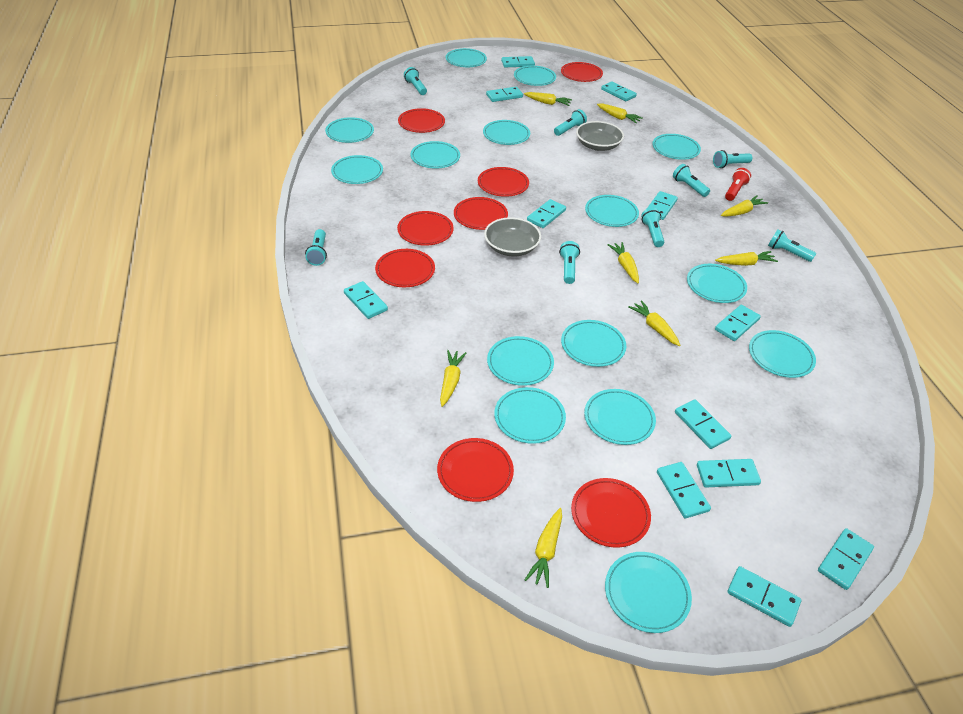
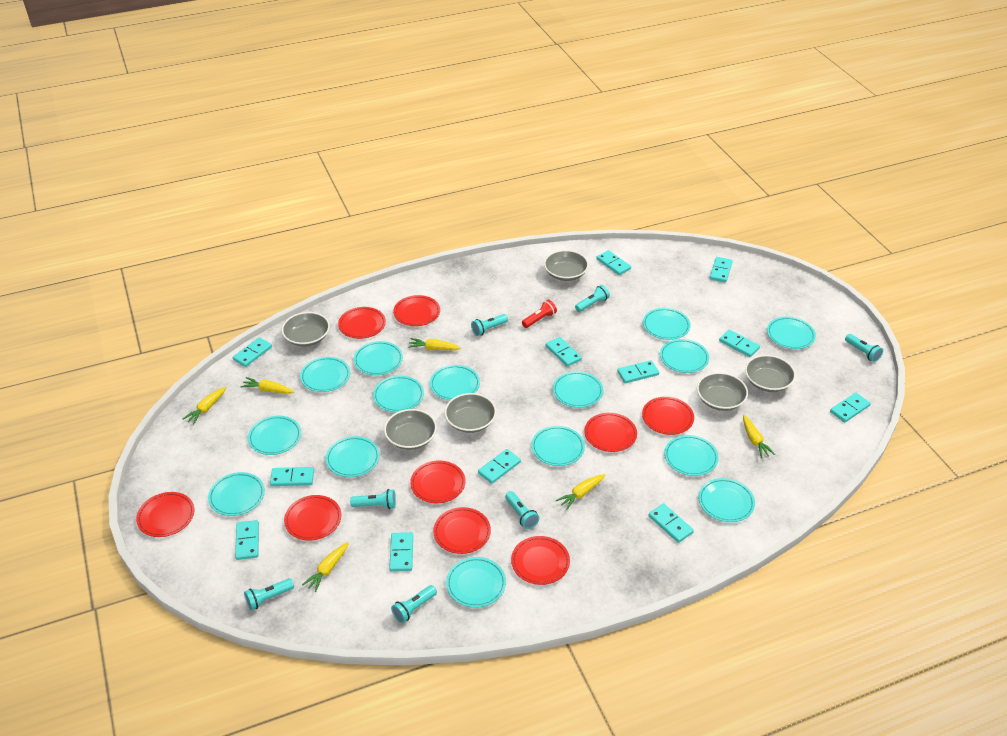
grey bowl: [484,217,541,257] [576,121,624,151] = 2 -> [282,312,330,347] [384,409,437,450] [444,393,496,433] [544,250,589,281] [697,372,748,411] [745,355,796,392] = 6
red plate: [375,249,435,287] [397,211,454,246] [398,108,445,133] [437,438,514,502] [454,197,508,230] [478,167,529,197] [561,62,603,82] [571,478,651,548] = 8 -> [136,492,194,537] [284,495,341,541] [338,307,386,339] [393,295,440,326] [410,460,465,503] [433,507,491,554] [511,536,570,585] [584,413,637,452] [642,397,694,435] = 9
turquoise flashlight: [305,229,327,266] [404,67,427,95] [554,109,587,136] [559,241,580,284] [641,207,664,247] [673,164,710,197] [713,150,753,168] [768,229,816,262] = 8 -> [244,578,294,610] [350,489,396,509] [391,585,437,623] [471,314,508,336] [505,491,539,529] [575,285,610,312] [845,334,883,362] = 7
yellow carrot: [440,350,466,407] [524,92,572,106] [525,508,562,588] [597,103,643,124] [607,242,639,283] [628,300,680,346] [715,251,778,266] [721,195,768,217] = 8 -> [183,387,226,425] [240,377,294,394] [302,542,349,592] [408,338,461,350] [556,474,605,510] [743,415,775,458] = 6

